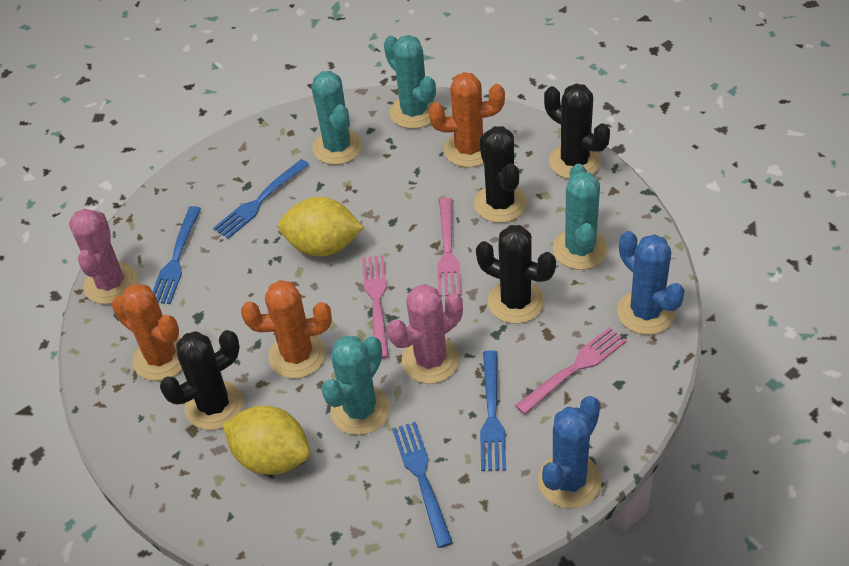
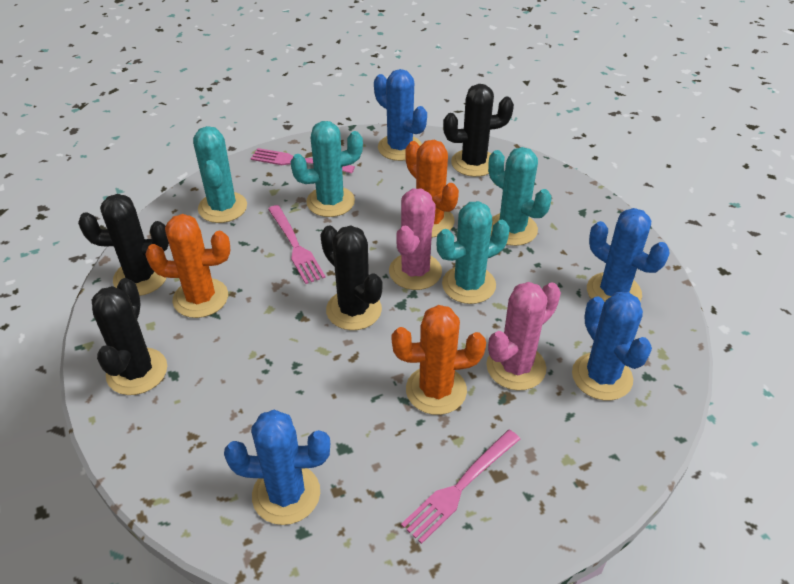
blue cactus: [538,396,602,508] [617,231,685,335] = 2 -> [224,410,330,525] [374,69,427,161] [572,292,652,401] [587,208,670,302] = 4
blue fork: [152,206,201,304] [213,159,309,239] [392,422,453,548] [480,350,506,471] = 4 -> none = 0
yellow lemon: [222,406,310,475] [278,197,364,257] = 2 -> none = 0

